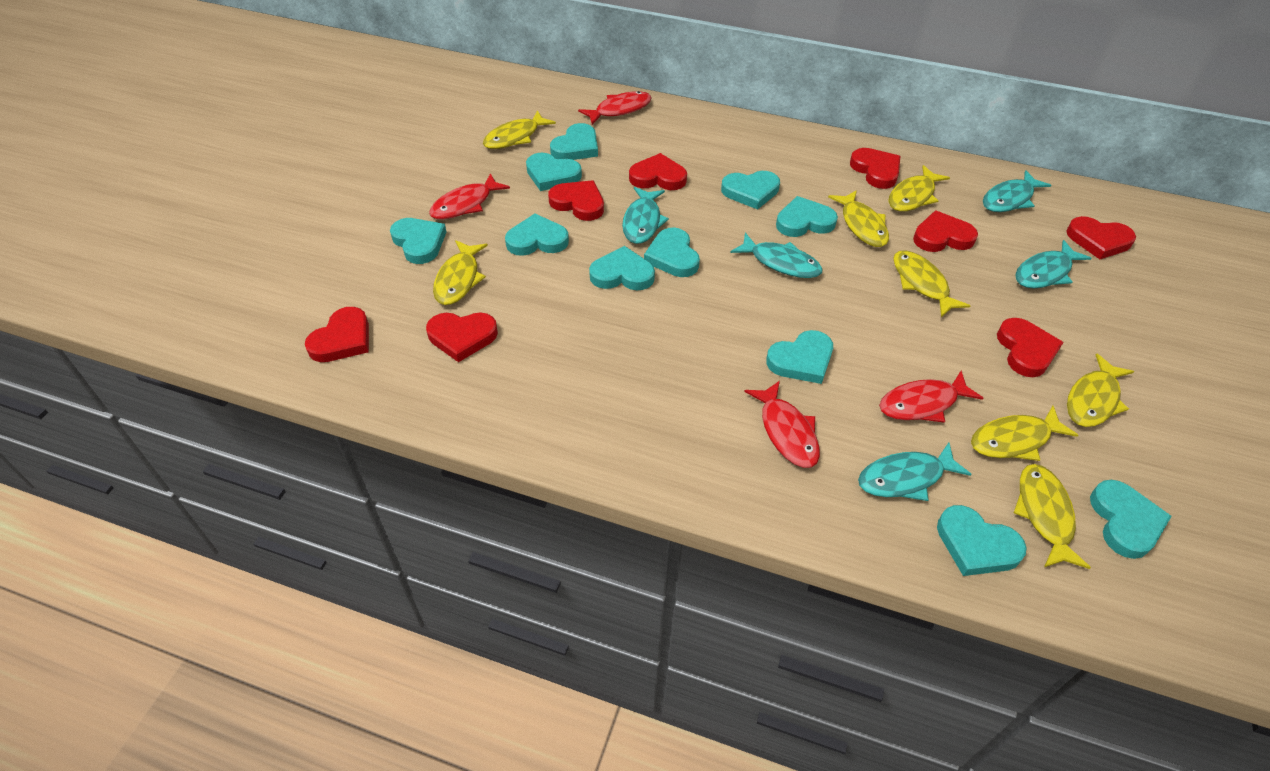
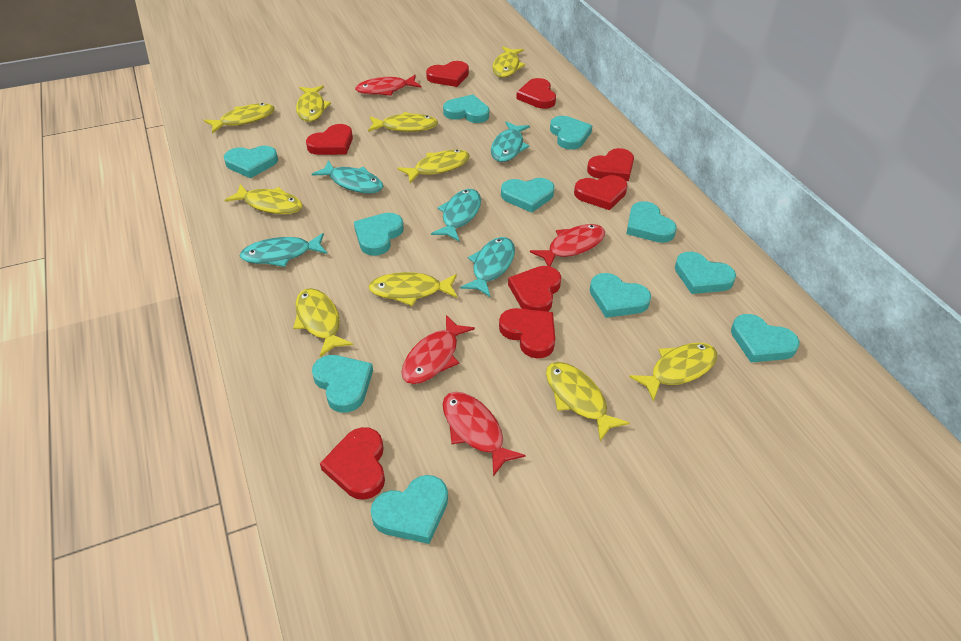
yellow fish: [433,240,488,305] [483,110,556,149] [828,190,889,247] [888,165,950,212] [893,250,970,317] [971,406,1078,461] [1014,464,1091,569] [1067,353,1134,427] = 8 -> [204,103,275,134] [225,184,303,214] [293,288,353,357] [296,85,331,122] [368,112,438,132] [368,272,457,306] [397,150,470,183] [492,46,525,78] [546,362,630,441] [629,343,717,402] = 10

